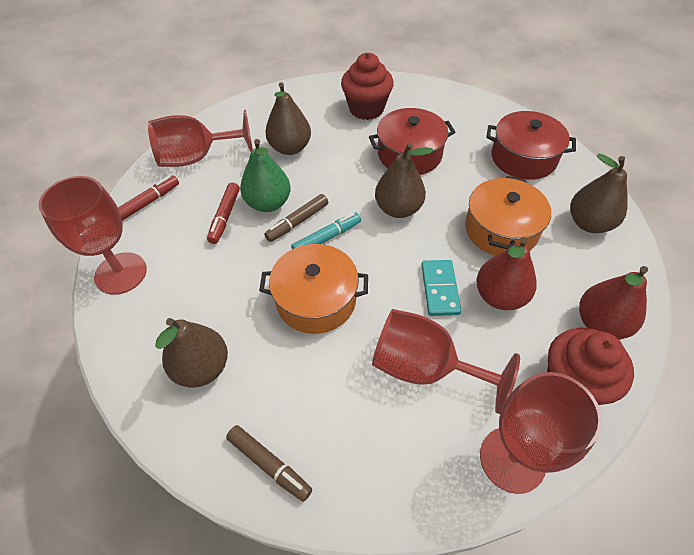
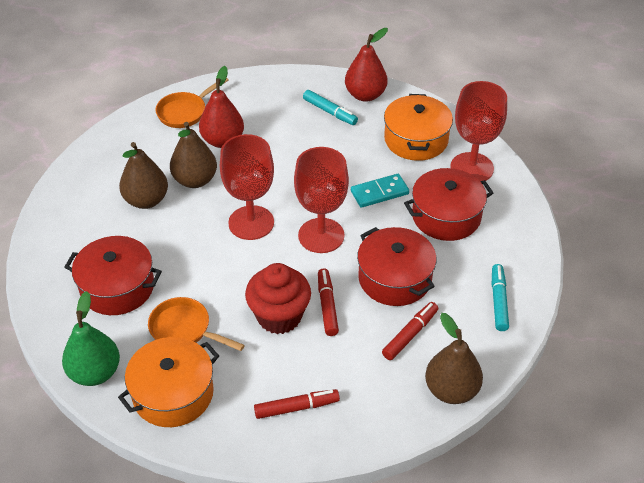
brown marker: [226,425,312,502] [264,194,328,242] = 2 -> none = 0
brown pear: [155,318,228,388] [265,82,311,155] [375,143,434,218] [570,153,628,233] = 4 -> [119,142,168,209] [170,122,217,188] [425,313,483,404] = 3
orange pan: none = 0 -> [148,297,245,351] [155,78,228,128] = 2
red cupcake: [341,53,394,120] [547,327,634,405] = 2 -> [245,263,311,334] = 1
red goblet: [38,176,147,295] [148,110,253,167] [372,309,520,414] [480,372,602,494] = 4 -> [220,134,274,240] [294,147,349,253] [450,81,507,181] = 3
red marker: [118,175,179,221] [207,182,240,244] = 2 -> [254,389,340,419] [318,269,339,336] [382,302,438,360] = 3
red pot: [369,108,455,175] [486,111,576,180] = 2 -> [65,236,162,315] [357,227,436,306] [404,168,493,241] = 3
turquoise marker: [291,213,361,249] = 1 -> [303,90,358,125] [492,264,509,331] = 2

